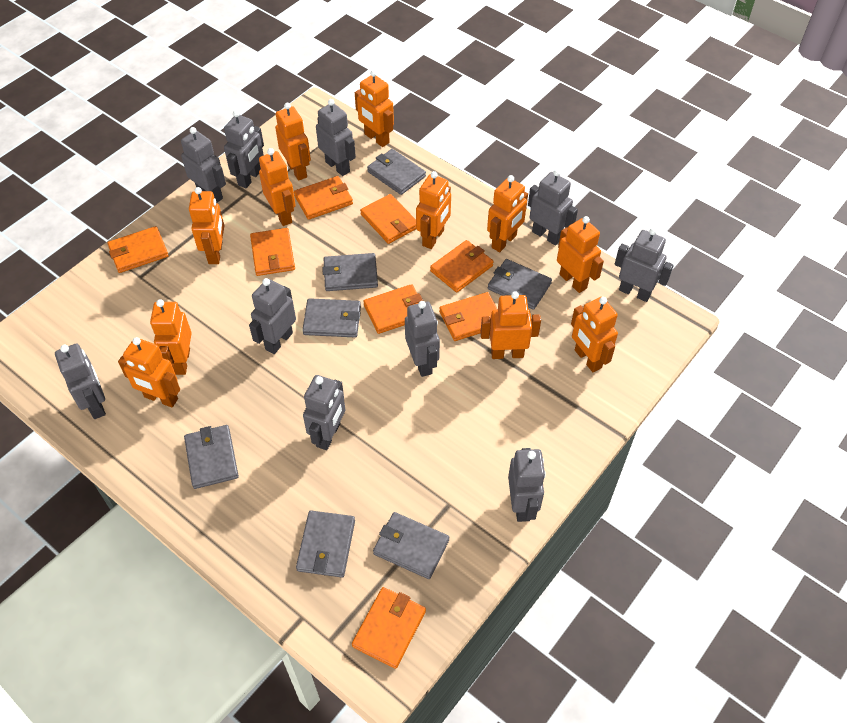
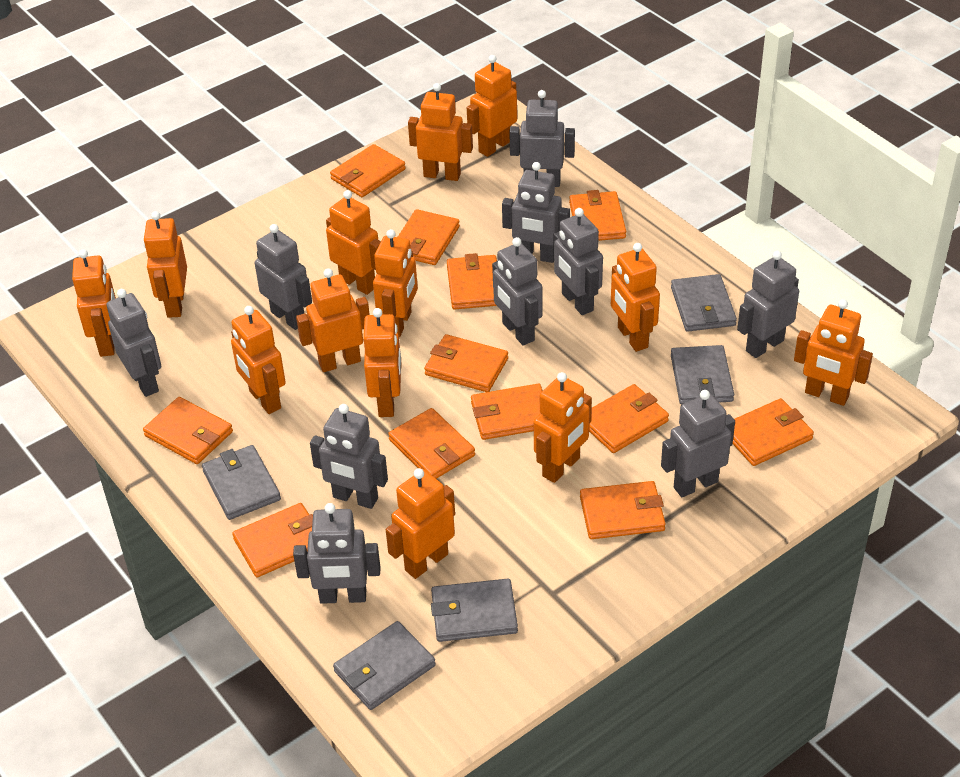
grey wallet: [184,425,239,489] [296,510,355,578] [302,298,361,337] [322,253,378,291] [367,149,426,195] [373,512,449,579] [488,259,552,310] = 7 -> [202,445,281,520] [333,621,436,710] [431,579,518,642] [671,274,737,332] [671,345,734,404] = 5
orange robot: [118,337,180,408] [150,299,192,375] [189,187,224,264] [259,148,296,226] [275,103,311,181] [355,70,394,147] [416,171,451,249] [480,291,541,359] [487,175,528,252] [557,216,604,293] [571,297,618,372] = 11 -> [72,249,116,357] [143,211,187,318] [231,306,286,414] [296,268,370,372] [326,190,381,295] [363,308,401,417] [373,229,418,337] [386,468,455,579] [408,83,473,181] [467,55,517,157] [534,372,592,483] [611,243,660,352] [794,299,873,406] = 13
orange wallet: [108,226,169,273] [250,228,295,276] [294,176,353,220] [352,587,426,669] [360,194,416,244] [363,284,423,334] [430,240,494,293] [439,292,498,341] = 8 -> [143,397,233,464] [232,503,313,577] [330,144,406,197] [388,408,475,479] [398,209,460,265] [424,334,508,392] [447,253,497,309] [471,384,543,440] [569,190,626,241] [580,481,666,539] [589,384,669,453] [733,398,814,466] = 12

